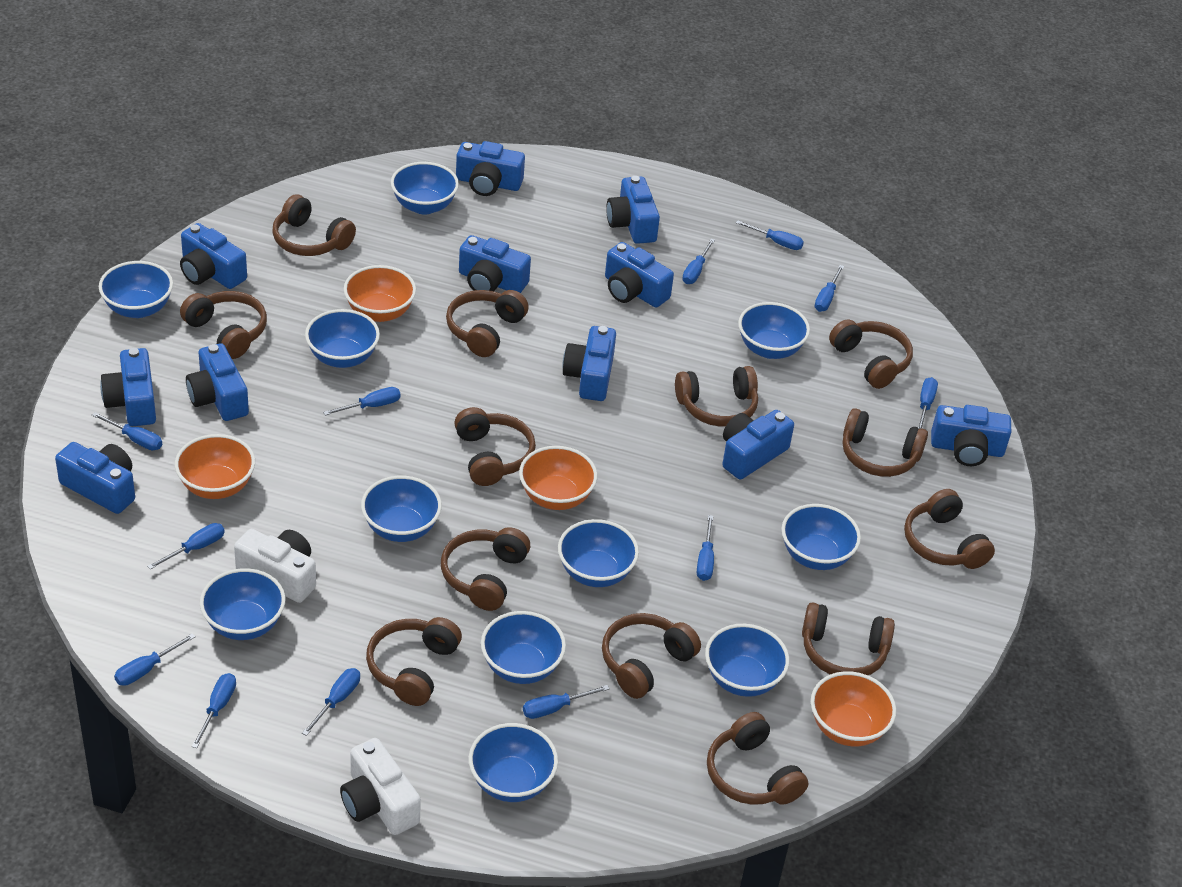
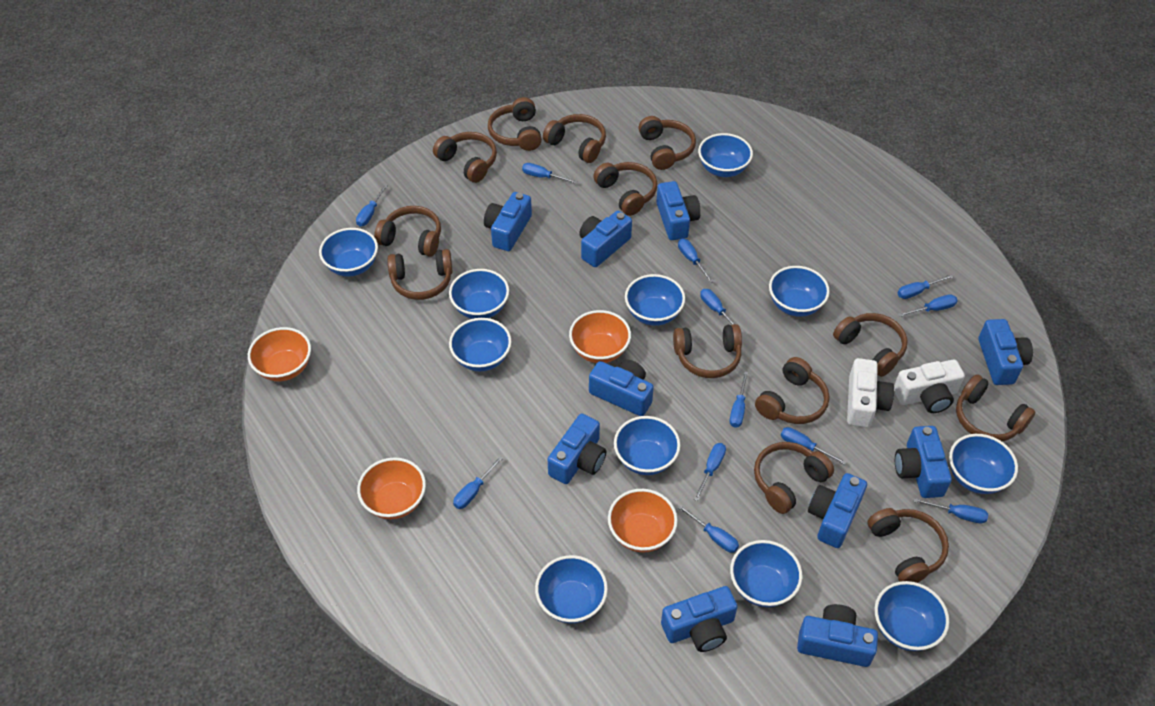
blue camera: [55,442,135,514] [100,348,156,426] [180,223,247,289] [186,343,249,421] [456,141,525,196] [459,235,531,293] [562,326,616,401] [605,242,674,307] [606,176,660,244] [722,410,794,480] [931,405,1011,466] = 11 -> [484,192,532,251] [547,413,607,484] [579,211,632,267] [589,360,654,416] [656,181,701,240] [661,586,738,652] [797,604,878,667] [808,473,867,548] [895,426,952,498] [978,319,1033,385] = 10

